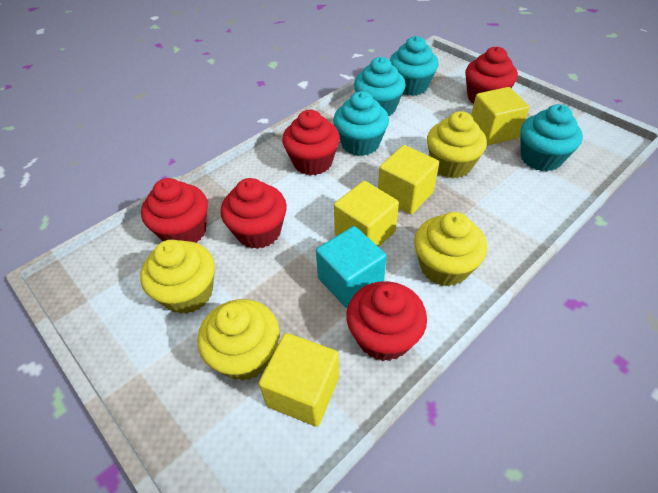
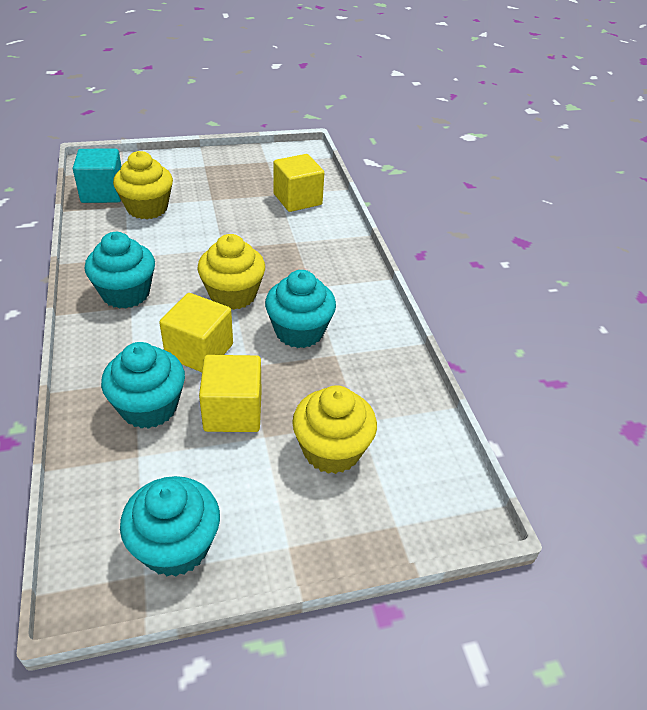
red cupcake: [141,178,208,243] [221,178,287,249] [282,110,340,175] [346,281,427,361] [465,47,518,104] = 5 -> none = 0
yellow cube: [259,333,339,427] [334,181,399,247] [378,145,439,214] [471,87,529,145] = 4 -> [159,293,233,372] [199,355,262,432] [273,154,324,212] = 3
yellow cupcake: [140,240,215,314] [197,299,280,381] [414,212,487,286] [427,111,487,179] = 4 -> [113,151,173,219] [197,234,265,310] [292,385,377,474] = 3

